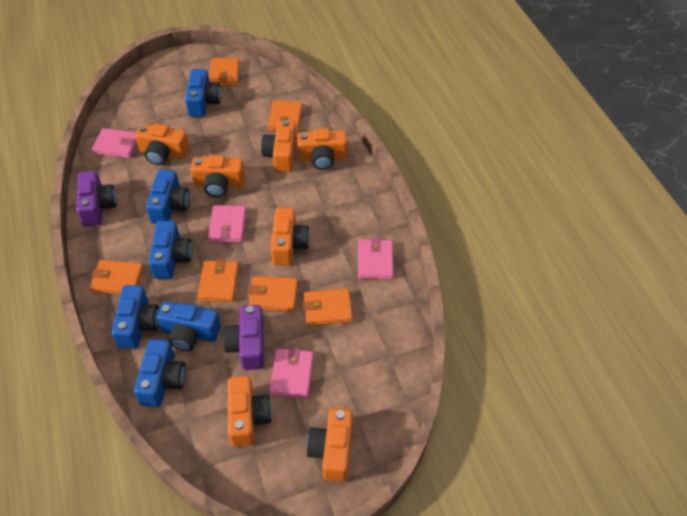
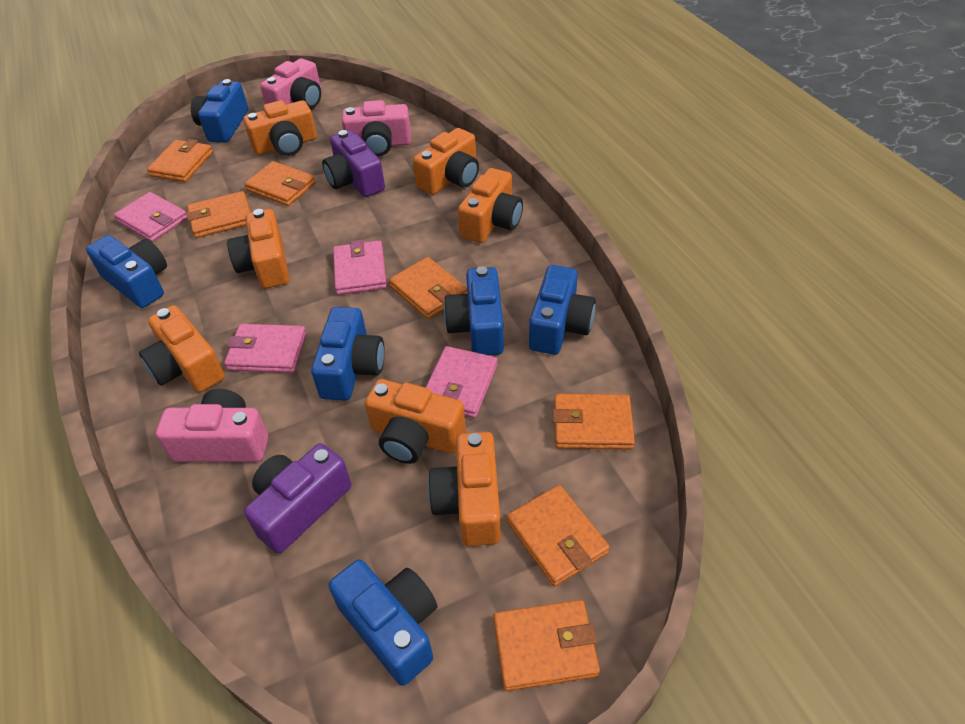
orange wallet: [90,260,144,294] [197,259,239,302] [209,57,240,86] [248,276,298,312] [268,100,302,132] [303,288,353,326] = 6 -> [147,139,213,182] [186,191,251,238] [244,161,316,206] [389,257,468,319] [493,600,600,691] [507,485,610,587] [553,394,635,450] = 7
pink camera: none = 0 -> [156,389,268,462] [260,58,321,109] [342,100,411,157] = 3

